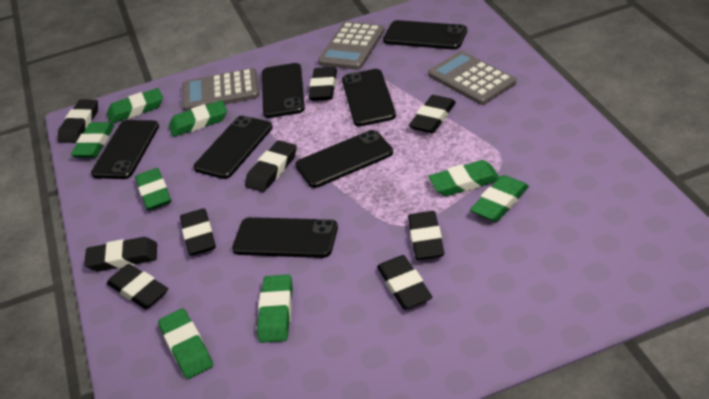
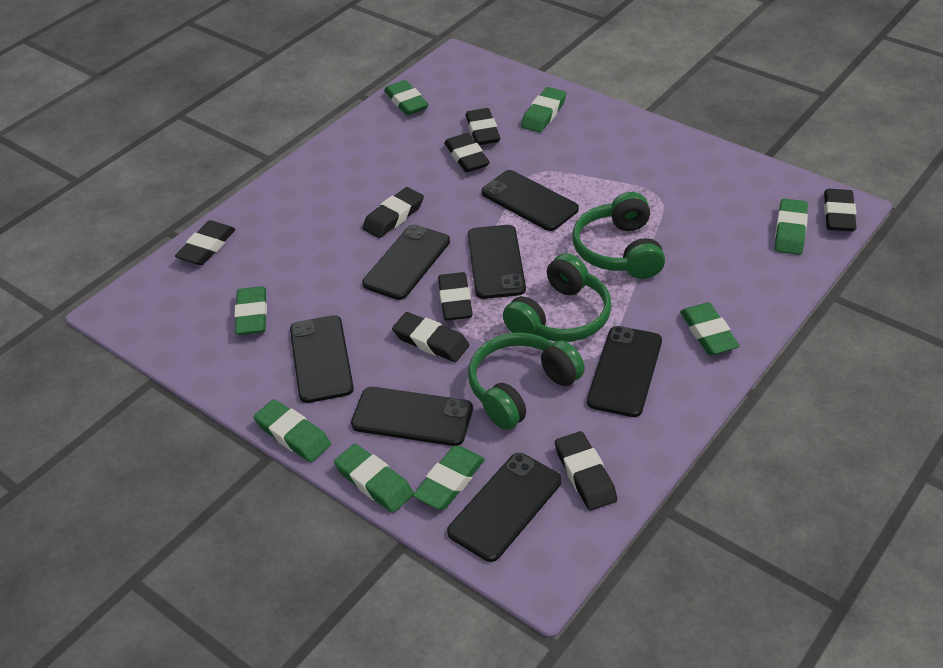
black eraser: [58,99,98,143] [84,237,157,271] [107,264,168,309] [180,208,216,256] [245,140,297,192] [309,67,337,101] [377,255,432,309] [408,211,444,260] [409,95,456,133] = 9 -> [175,220,236,265] [362,187,424,238] [392,312,469,362] [438,272,473,321] [444,133,490,172] [465,108,500,145] [555,431,617,511] [824,189,857,231] = 8
green headphones: none = 0 -> [468,332,585,430] [503,253,612,342] [572,192,665,279] = 3
grey calculator: [183,68,259,111] [318,22,385,70] [428,51,516,105] = 3 -> none = 0

